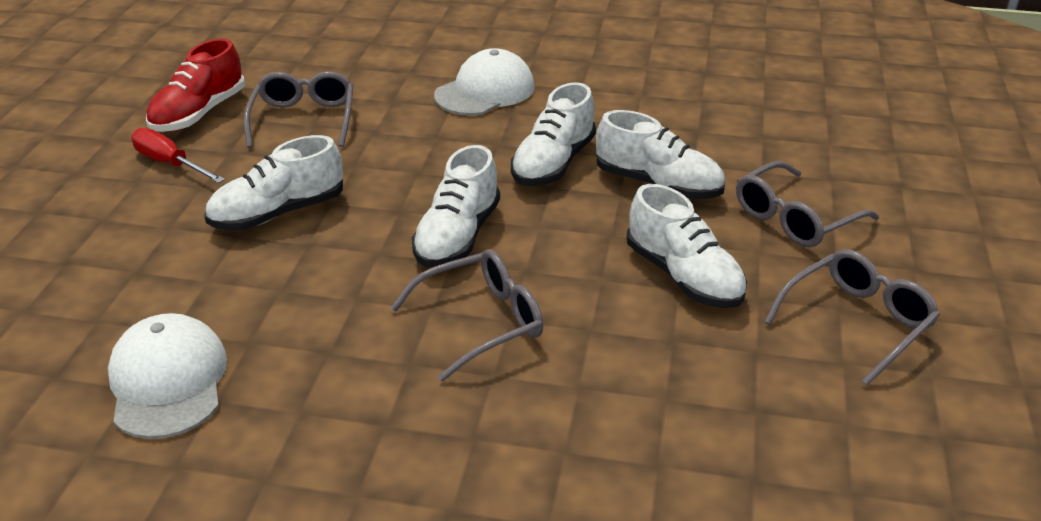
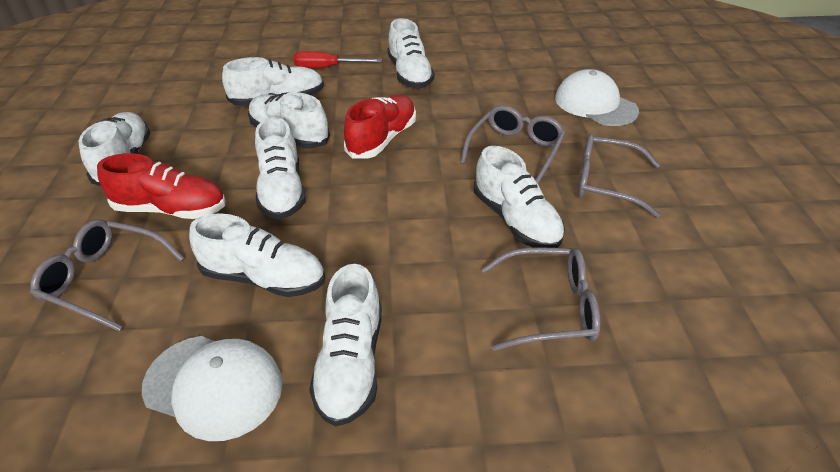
red shoe: [146,38,245,132] = 1 -> [97,153,225,219] [344,95,416,159] = 2
white shoe: [204,135,343,230] [412,145,500,267] [511,82,596,186] [596,110,725,199] [627,184,747,308] = 5 -> [79,112,150,186] [189,213,325,297] [222,57,324,106] [248,92,330,149] [255,117,306,220] [309,264,382,427] [388,18,435,88] [474,146,565,248] = 8

